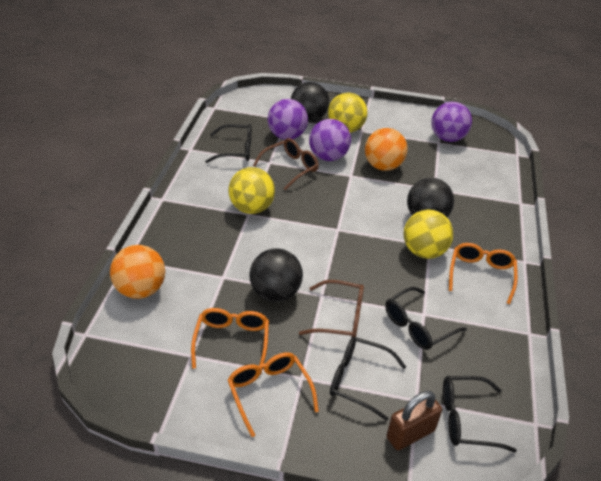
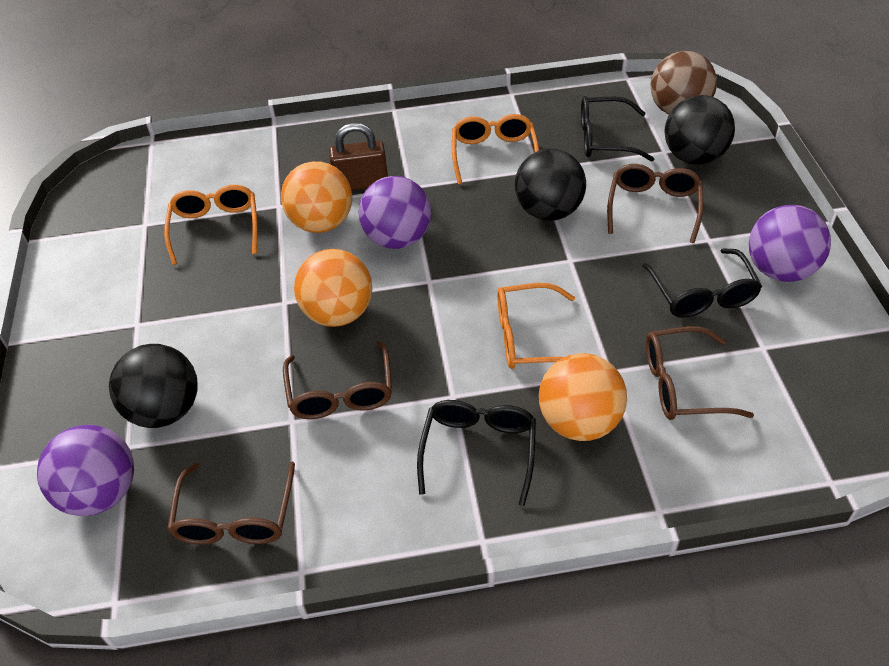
black glasses: [205,124,251,163] [330,337,406,421] [385,287,467,350] [443,376,517,453] = 4 -> [417,400,536,506] [581,96,654,162] [642,248,762,318] = 3
brown ball: none = 0 -> [650,51,717,115] = 1
brown glasses: [253,138,319,190] [299,280,364,337] = 2 -> [167,462,295,545] [283,341,392,419] [607,164,703,243] [646,326,754,420] = 4
orange ball: [110,245,165,299] [365,128,408,171] = 2 -> [281,161,352,233] [294,249,372,327] [539,353,627,441] = 3
yellow ball: [228,167,275,214] [328,93,368,133] [403,209,454,259] = 3 -> none = 0

